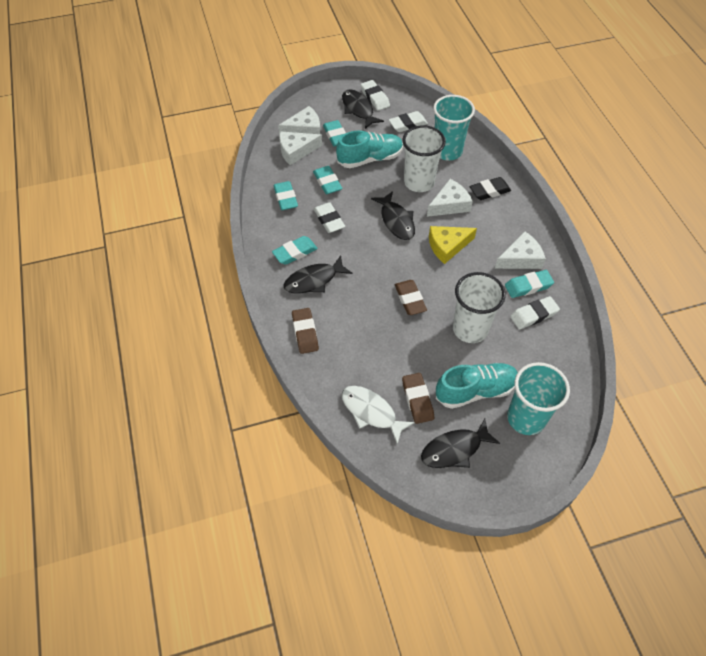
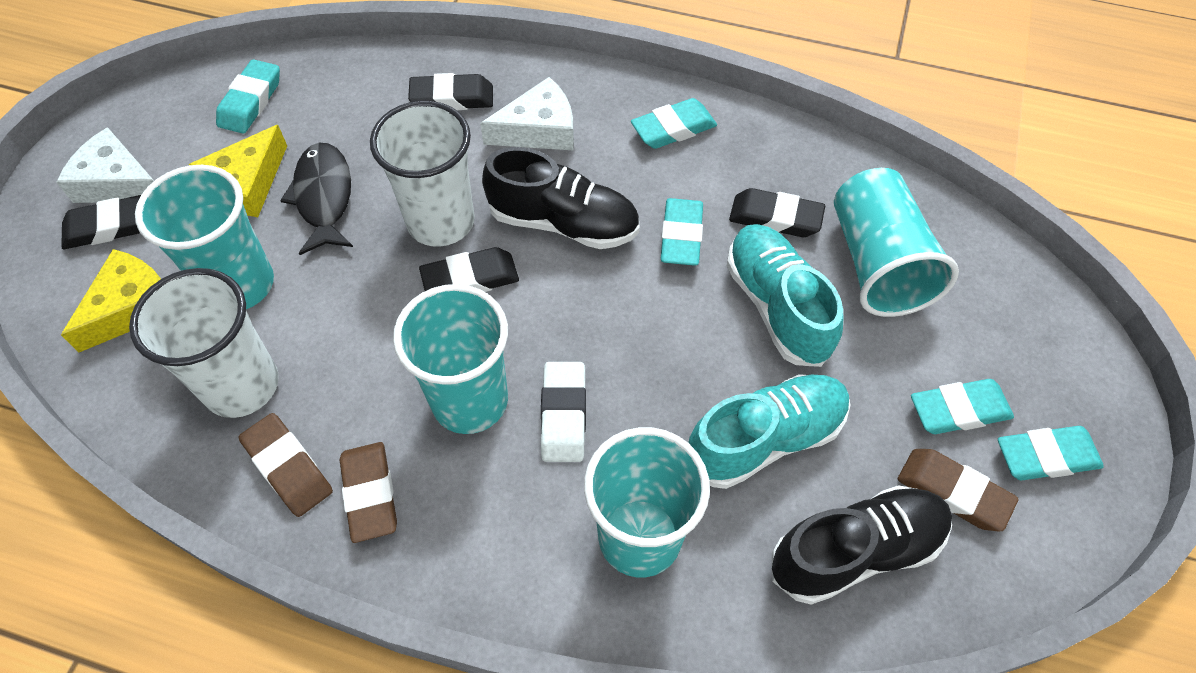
black eraser: [469,177,511,200] = 1 -> [61,195,141,249] [408,73,493,110] [419,247,519,292] [729,188,825,237] = 4
black fish: [284,255,352,294] [342,89,384,129] [371,191,415,240] [421,419,500,468] = 4 -> [280,143,353,255] = 1
black shoe: none = 0 -> [482,147,640,249] [772,485,952,605] = 2
turquoise cup: [433,95,475,160] [507,362,570,435] = 2 -> [135,165,274,309] [393,284,508,434] [584,427,710,577] [834,168,959,317] = 4
white cheese: [278,106,320,135] [279,131,322,165] [427,179,473,217] [495,231,546,269] = 4 -> [56,127,154,203] [480,77,574,150] = 2
white eraser: [314,202,345,233] [361,80,390,111] [389,111,428,132] [510,296,560,329] = 4 -> [541,362,586,462] = 1
white fish: [342,386,415,444] = 1 -> none = 0
yellow cheese: [429,226,477,264] = 1 -> [61,249,161,352] [189,125,287,217] = 2

